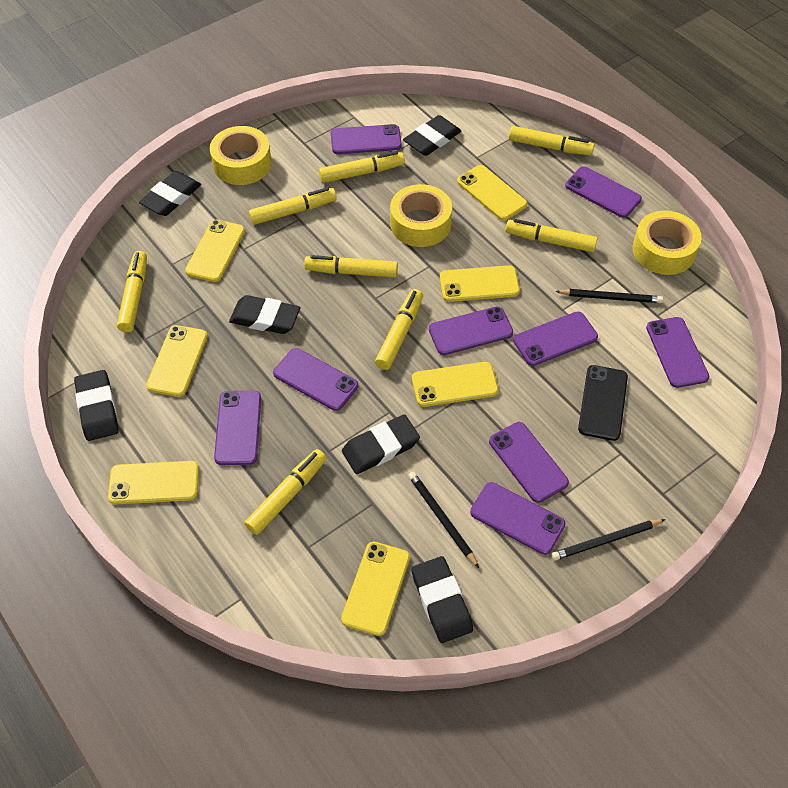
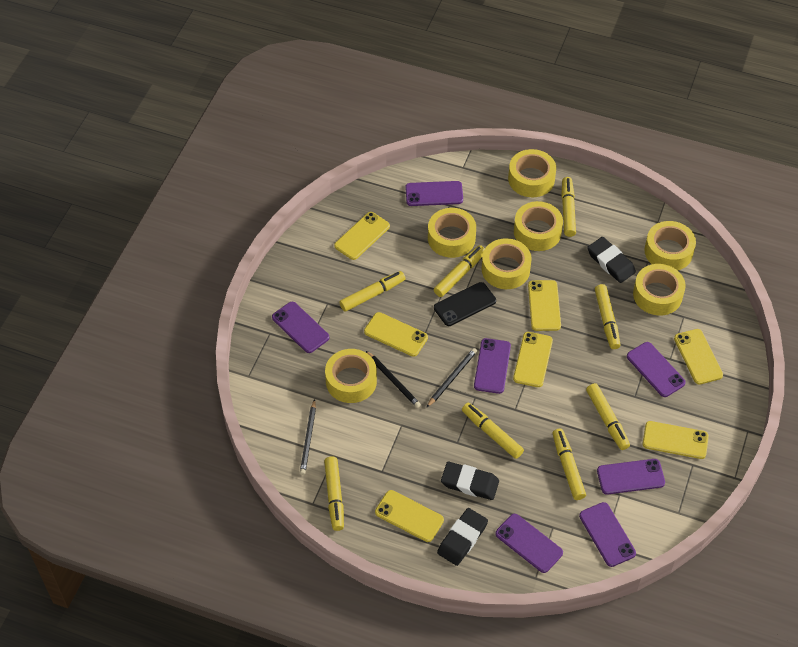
black eraser: [74,370,119,441] [139,171,201,216] [229,295,300,334] [342,414,420,474] [403,115,461,156] [412,556,473,643] = 6 -> [437,508,488,566] [441,462,499,500] [587,237,636,283] = 3
purple phone: [214,391,261,465] [273,348,358,411] [331,124,402,154] [429,306,513,355] [470,482,565,555] [489,422,569,503] [513,311,598,366] [565,166,642,218] [646,317,709,388] = 9 -> [272,301,329,353] [405,181,463,206] [474,338,511,394] [495,514,563,573] [579,502,636,567] [597,459,665,494] [627,342,686,397] = 7
yellow tape: [210,126,272,185] [390,184,452,247] [633,211,702,275] = 3 -> [325,349,377,403] [428,208,476,258] [482,238,532,289] [508,149,556,197] [514,201,563,251] [633,264,686,315] [645,221,696,270] = 7

